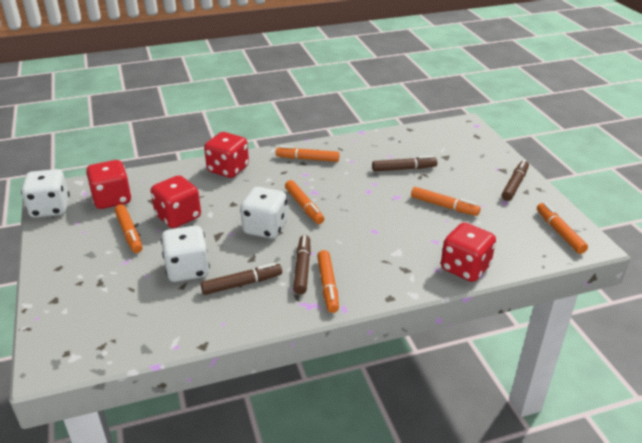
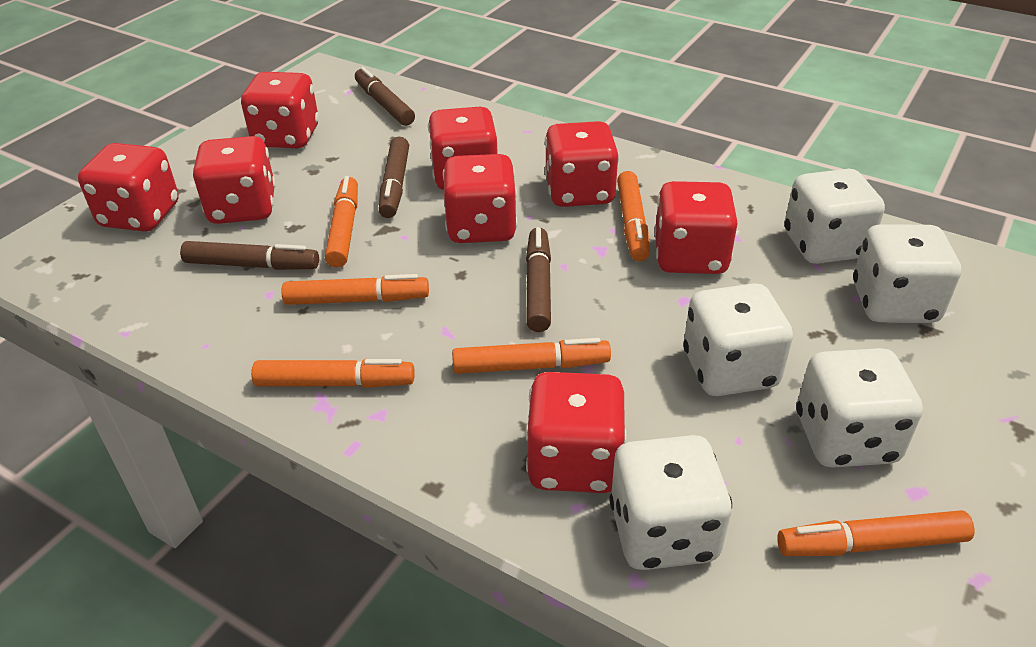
red dice: [86,160,132,209] [151,175,201,228] [204,132,249,178] [441,222,496,282] = 4 -> [78,143,179,232] [193,136,276,224] [241,72,319,148] [428,107,498,190] [443,154,517,243] [525,372,627,493] [545,121,619,207] [654,181,738,274] = 8
white dice: [21,169,70,218] [161,226,210,282] [240,187,288,239] = 3 -> [609,435,732,570] [683,283,793,396] [784,169,885,264] [796,348,923,467] [853,224,961,323] = 5

